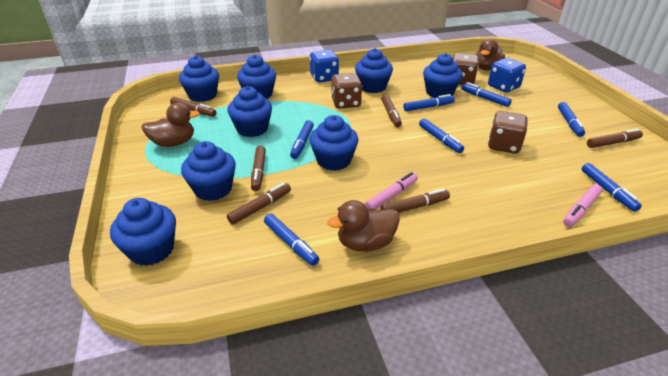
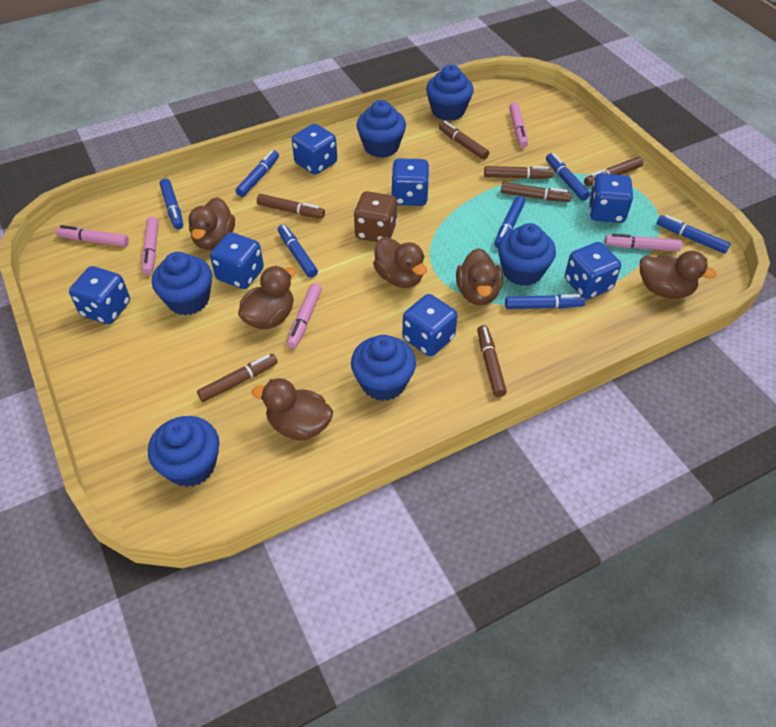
blue cupcake: [110,198,176,266] [179,56,219,102] [181,141,236,201] [227,86,272,137] [237,55,276,99] [309,115,359,171] [355,48,393,93] [423,53,463,98] = 8 -> [148,416,220,487] [152,252,212,315] [351,335,416,401] [356,100,406,158] [426,65,474,121] [498,223,556,286] = 6
blue dice: [309,50,339,82] [488,58,526,93] = 2 -> [69,266,130,324] [210,232,264,289] [292,124,337,175] [391,158,430,206] [403,294,457,356] [565,242,621,300] [589,173,633,223] = 7
brown dice: [331,73,362,109] [453,53,479,85] [488,111,528,154] = 3 -> [354,191,397,242] = 1
brown duck: [141,103,200,147] [327,200,400,252] [476,38,505,71] = 3 -> [188,197,235,250] [238,266,296,329] [252,378,333,441] [373,237,427,288] [456,248,503,306] [640,251,717,299] = 6
brown marker: [170,97,217,117] [227,183,291,225] [251,145,266,191] [381,94,402,127] [381,189,450,213] [587,129,643,148] = 6 -> [197,354,278,402] [257,194,325,219] [438,121,489,160] [477,325,507,397] [484,166,553,179] [501,182,572,202] [584,157,643,186] = 7
pink marker: [365,172,418,210] [563,184,603,227] = 2 -> [56,225,129,247] [142,217,159,275] [287,283,322,348] [509,102,528,148] [605,234,682,252] = 5

